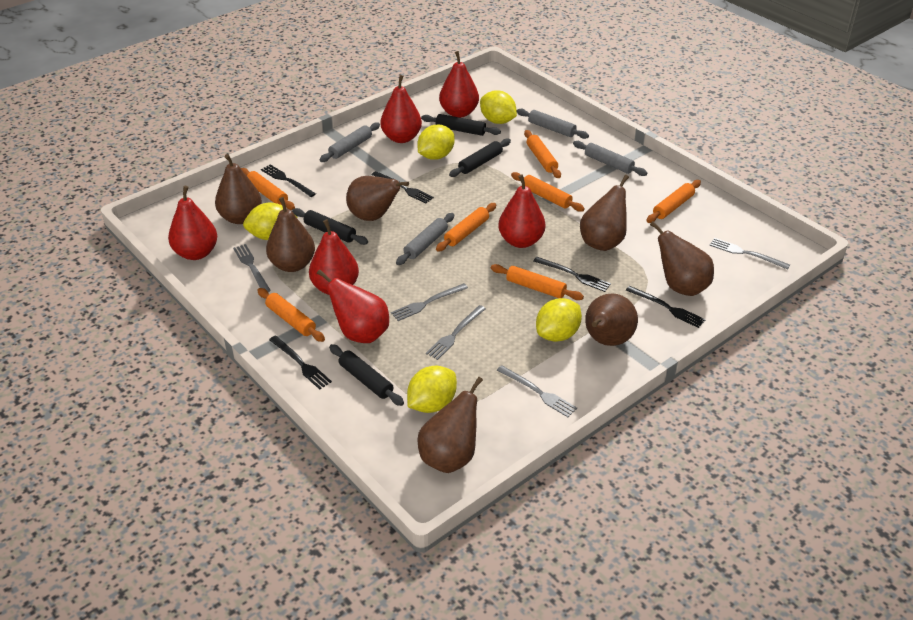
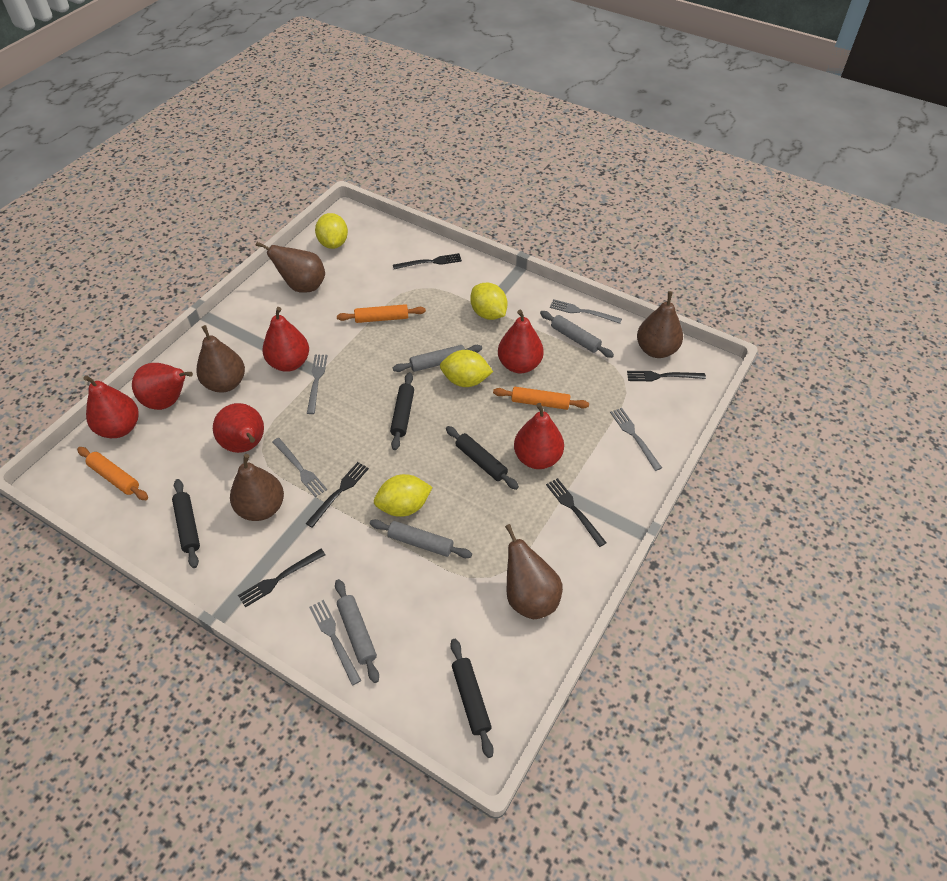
brown pear: [215,154,262,224] [266,197,315,272] [346,176,409,221] [417,377,483,473] [580,175,629,251] [585,294,638,346] [650,221,714,296] = 7 -> [196,325,245,392] [230,454,284,521] [256,242,325,293] [505,524,563,619] [637,291,683,358] = 5
orange rolling pin: [241,168,295,210] [257,288,325,342] [436,203,496,251] [491,264,584,300] [511,172,585,212] [524,130,561,178] [646,180,701,223] = 7 -> [77,447,148,500] [337,304,426,323] [493,387,589,410] = 3
yellow lemon: [243,203,298,240] [407,366,457,413] [417,125,455,160] [480,90,517,124] [536,298,582,342] = 5 -> [315,213,348,249] [374,474,433,517] [440,350,493,387] [470,282,508,320] = 4

